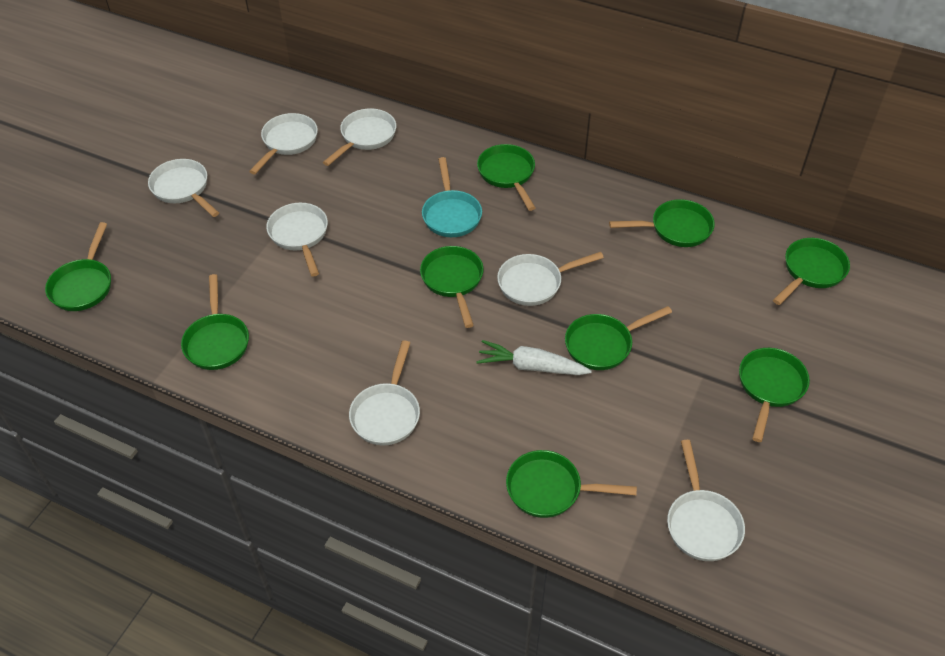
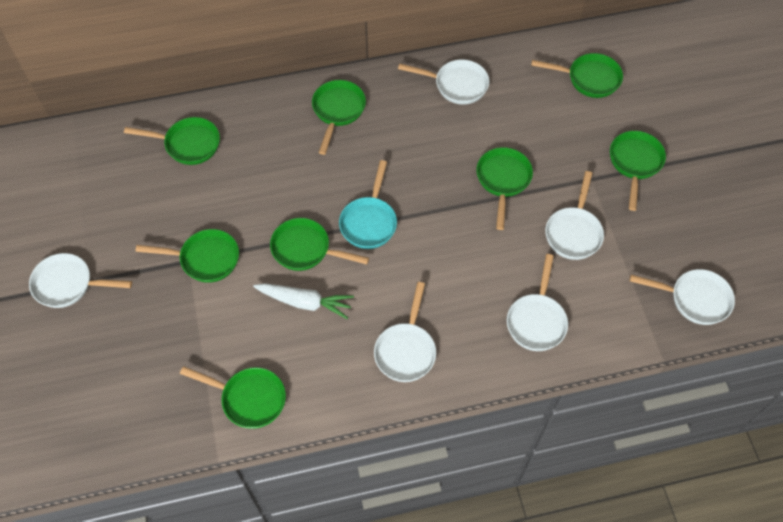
green pan: [45,222,111,311] [181,274,249,370] [420,246,483,328] [477,144,536,211] [506,450,637,518] [565,306,672,370] [609,199,715,247] [739,348,810,442] [773,238,850,305] = 9 -> [124,117,220,165] [135,229,239,283] [180,366,286,429] [270,218,369,271] [312,80,366,155] [477,147,533,230] [531,53,623,98] [610,131,666,211] = 8
white pan: [148,159,219,217] [249,113,318,175] [266,203,328,277] [323,108,396,166] [349,340,420,445] [497,252,604,306] [667,440,745,561] = 7 -> [29,253,132,308] [374,282,436,382] [398,59,489,105] [507,254,568,351] [545,171,604,260] [630,269,735,325] = 6

